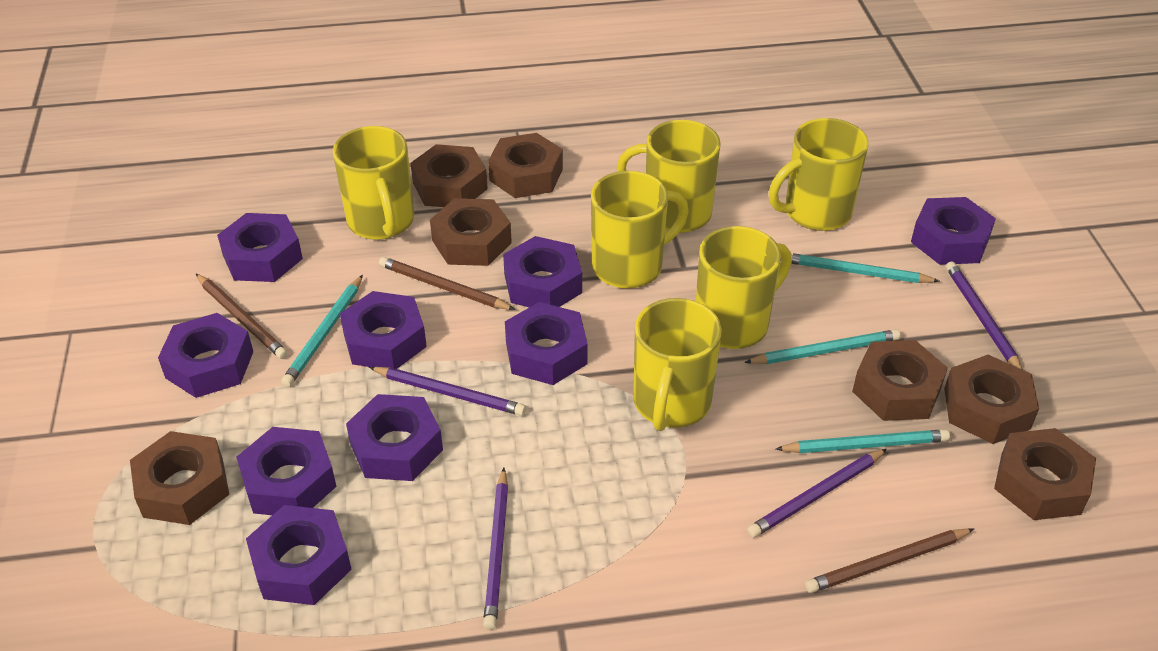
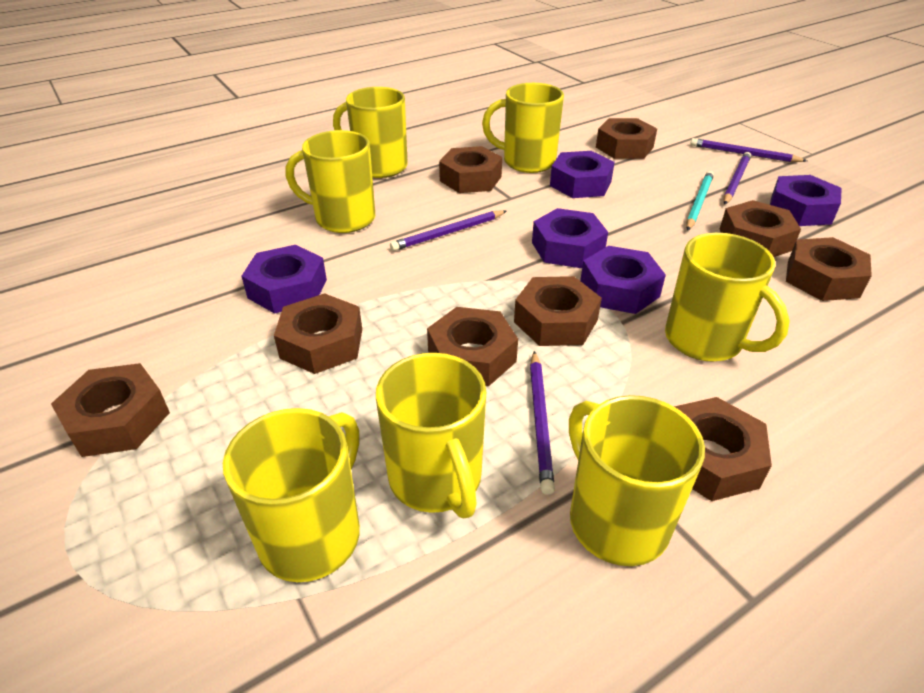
brown nut: [130,431,230,525] [410,144,488,207] [430,198,512,266] [488,133,563,198] [852,340,948,421] [944,355,1039,444] [994,428,1096,520] = 7 -> [51,363,170,457] [274,293,362,374] [427,307,518,386] [439,146,502,193] [514,276,602,346] [596,118,657,159] [674,397,772,501] [720,200,801,257] [786,237,872,301] = 9
brown pencil: [196,274,288,359] [379,257,515,310] [805,528,974,593] = 3 -> none = 0
purple nut: [158,313,253,398] [217,213,303,282] [236,427,337,515] [246,505,352,605] [340,291,427,369] [346,394,443,481] [503,236,582,307] [505,302,588,385] [911,197,996,265] = 9 -> [242,245,327,314] [532,208,608,268] [550,151,615,198] [580,246,666,314] [770,175,842,226] = 5
turquoise pencil: [281,275,363,387] [744,329,901,364] [776,429,950,453] [791,253,940,283] = 4 -> [686,171,714,231] = 1
yellow mug: [333,126,414,240] [591,171,689,289] [617,120,721,233] [633,298,722,431] [696,226,791,349] [769,118,869,231] = 6 -> [223,408,360,582] [286,130,375,233] [333,87,408,178] [376,353,486,518] [482,83,564,173] [569,395,705,566] [665,233,790,362] = 7

